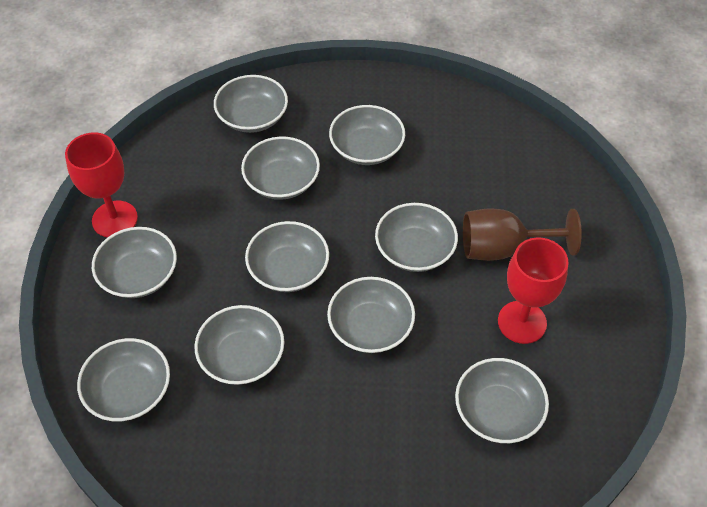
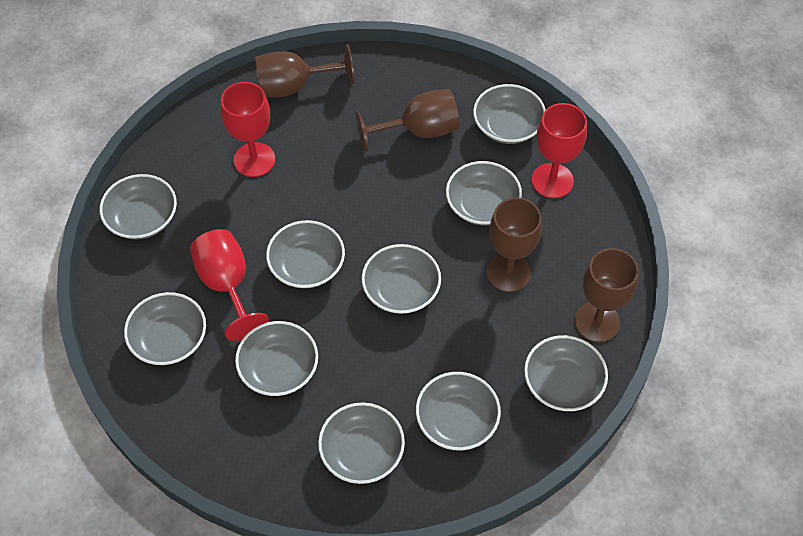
brown goblet: [463,208,582,261] = 1 -> [255,44,354,98] [355,89,460,152] [487,197,542,292] [575,248,639,342] = 4
red goblet: [65,132,138,238] [498,237,568,344] = 2 -> [190,229,269,341] [221,82,275,177] [531,103,587,198] = 3

